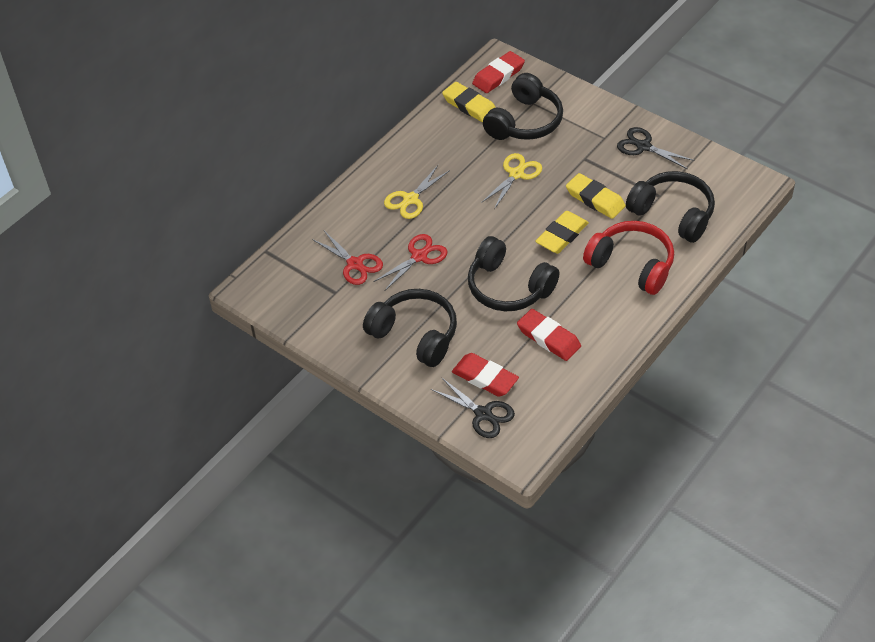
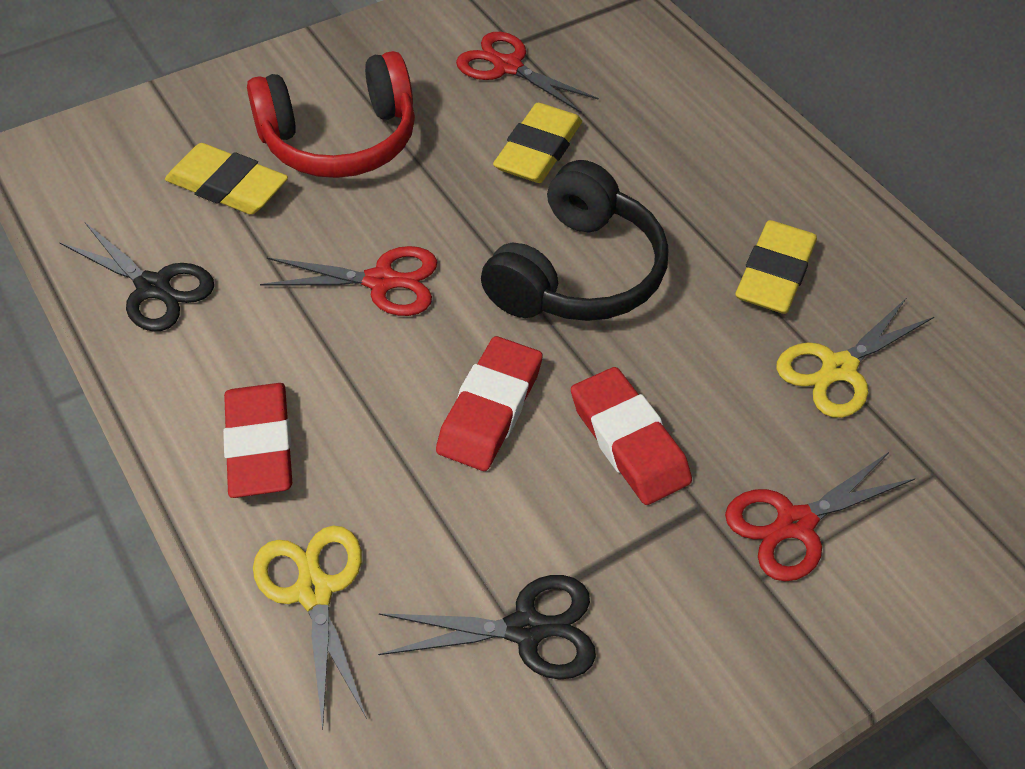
black headphones: [363,289,457,367] [468,236,560,311] [483,73,563,140] [626,171,715,243] = 4 -> [481,160,668,321] = 1
red scissors: [312,231,383,285] [373,234,448,290] = 2 -> [260,246,437,316] [456,32,599,113] [725,452,916,582] = 3

